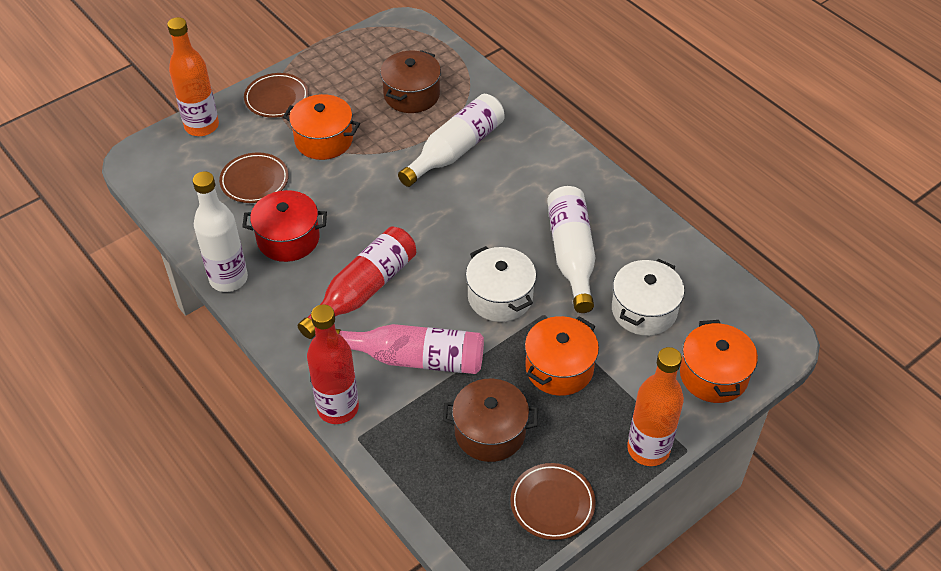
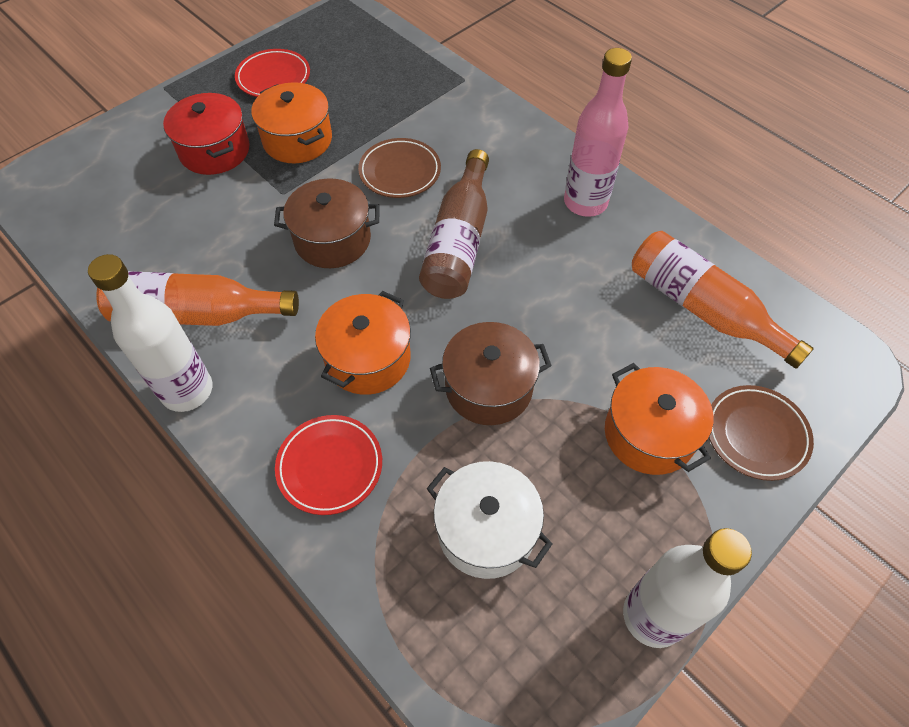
brown bottle: none = 0 -> [419,149,489,299] = 1
brown plate: [219,152,289,203] [244,73,309,118] [510,463,596,540] = 3 -> [358,138,441,198] [709,385,814,481] = 2
red bottle: [298,227,416,339] [307,305,359,424] = 2 -> none = 0
red plate: none = 0 -> [235,49,310,97] [275,415,382,515] = 2
white bottle: [193,171,248,292] [398,94,505,187] [547,186,596,313] = 3 -> [88,254,212,412] [623,528,752,648] = 2
white pot: [466,246,536,322] [612,259,684,336] = 2 -> [427,461,552,579] = 1

